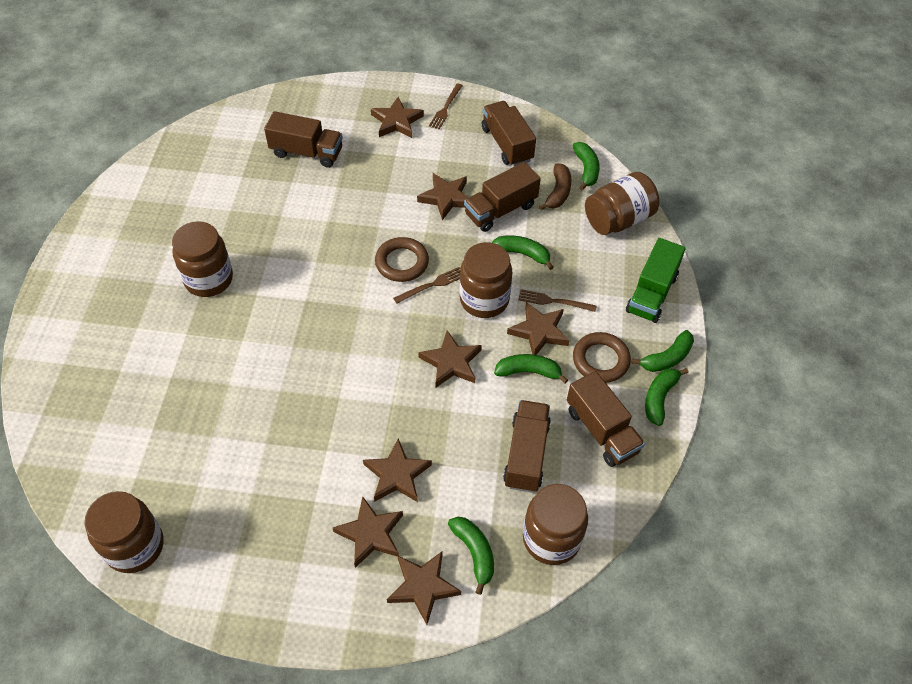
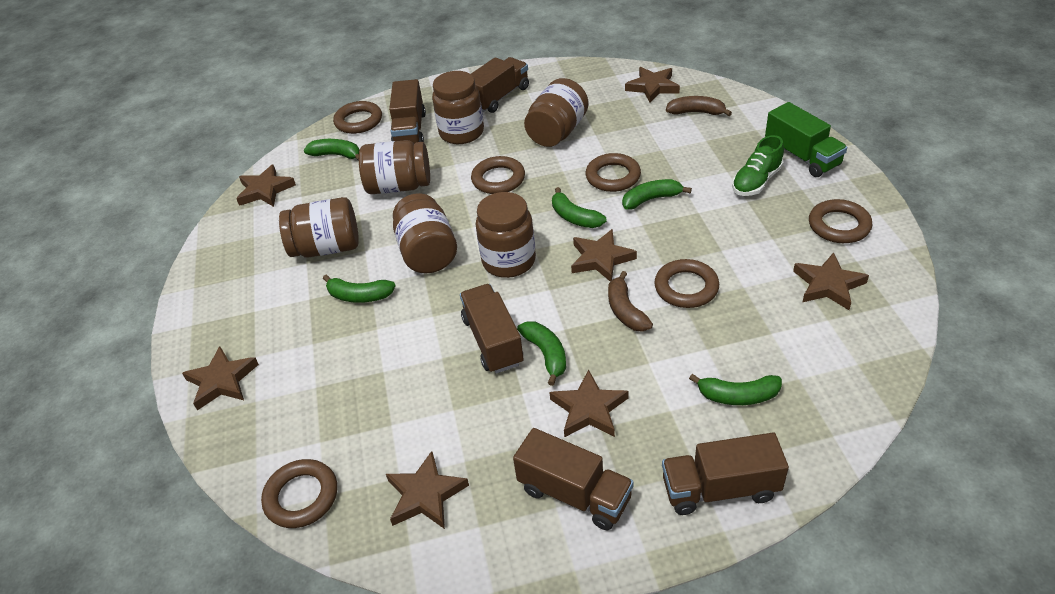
brown banana: [539,163,572,210] = 1 -> [608,271,653,332] [666,96,732,116] = 2
brown fork: [393,267,460,304] [429,83,463,130] [518,289,596,312] = 3 -> none = 0
brown jar: [85,491,164,573] [172,221,233,297] [459,242,512,318] [523,484,588,565] [585,172,659,235] = 5 -> [279,197,359,258] [359,140,430,194] [393,193,457,274] [432,71,484,144] [476,192,536,278] [524,78,589,147] = 6
brown ring: [375,237,429,282] [573,332,631,383] = 2 -> [261,459,337,528] [333,101,382,134] [471,156,525,194] [586,153,641,192] [654,259,719,308] [809,199,873,243] = 6
green shoe: none = 0 -> [732,135,784,196] = 1

